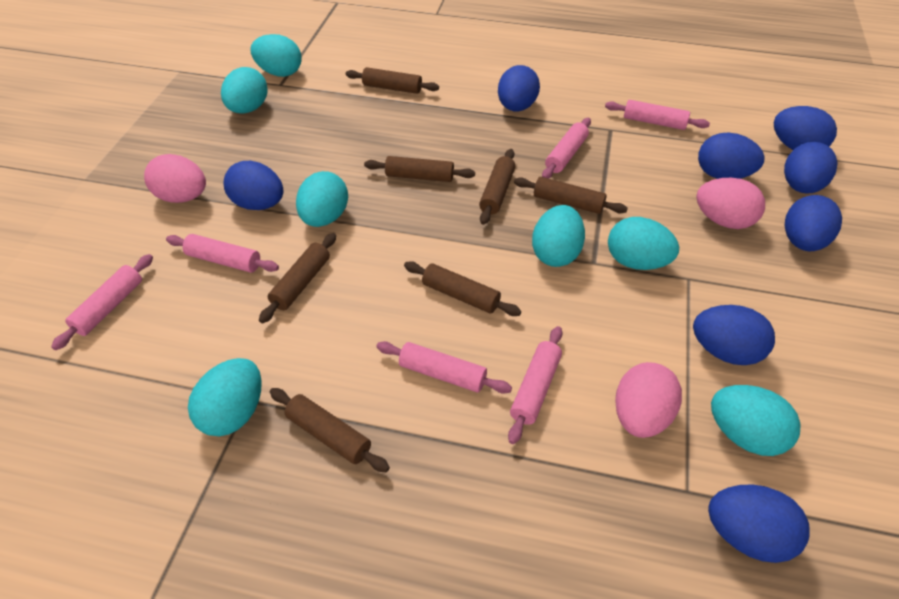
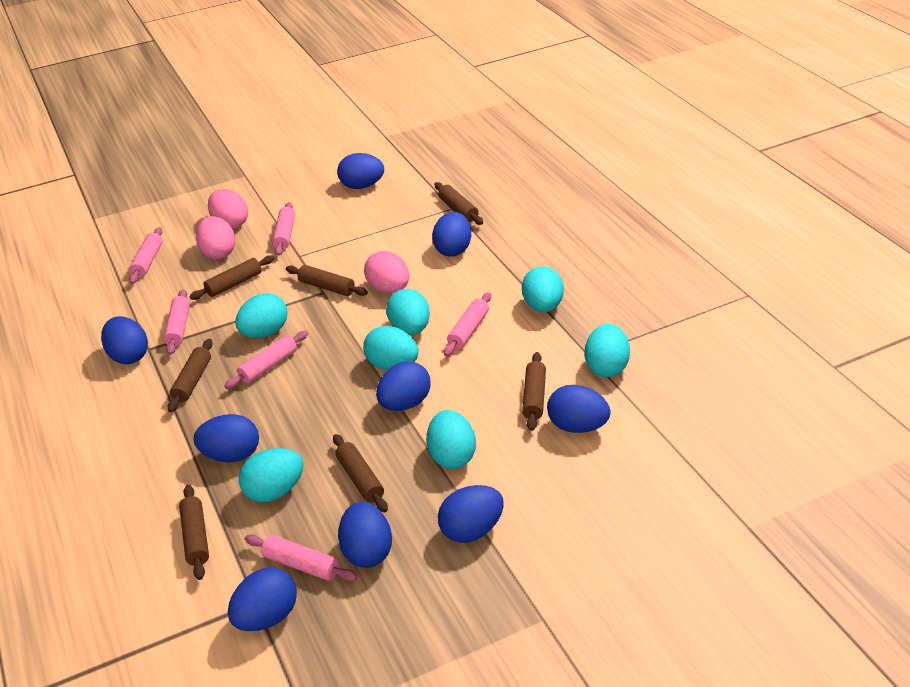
blue egg: [224,161,283,210] [498,65,540,112] [693,305,775,365] [698,132,764,179] [708,485,810,563] [774,106,837,150] [784,142,838,193] [785,195,842,251] = 8 -> [101,316,148,364] [194,414,259,462] [228,567,297,631] [337,153,384,189] [338,502,392,568] [376,361,431,411] [432,212,471,257] [438,485,504,543] [547,385,611,433] = 9

